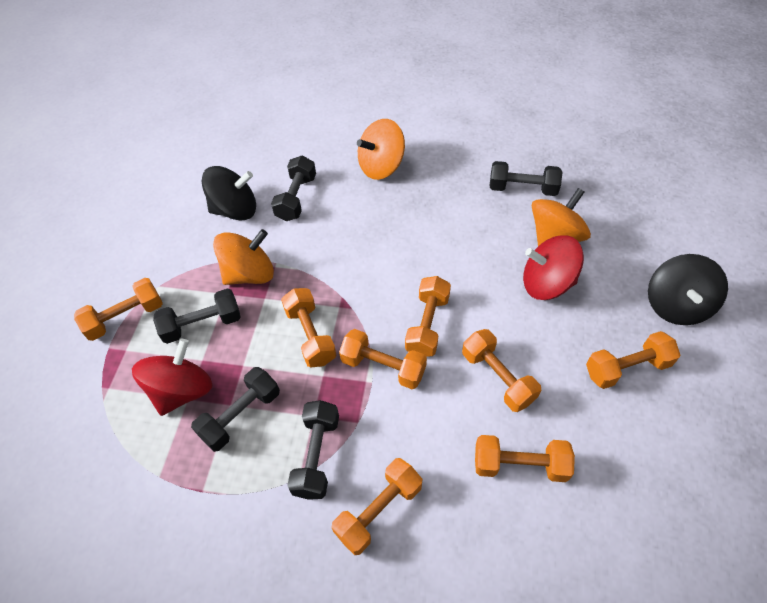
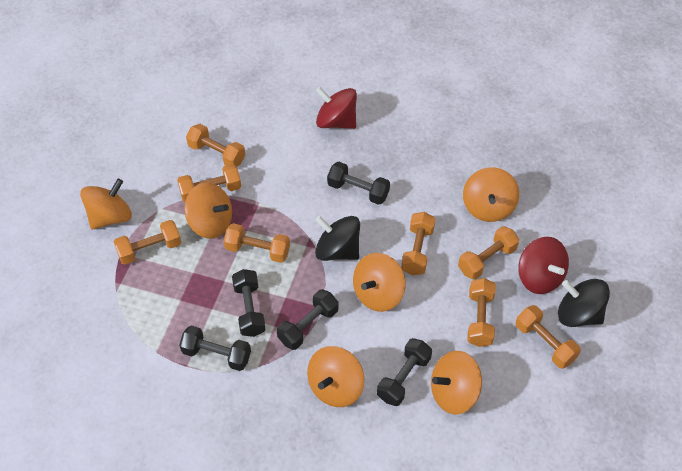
orange spinning top: [213,229,274,285] [357,119,405,180] [532,188,591,246] = 3 -> [80,179,132,229] [184,182,232,239] [307,346,364,407] [353,253,406,312] [431,351,482,415] [463,167,519,222] = 6

